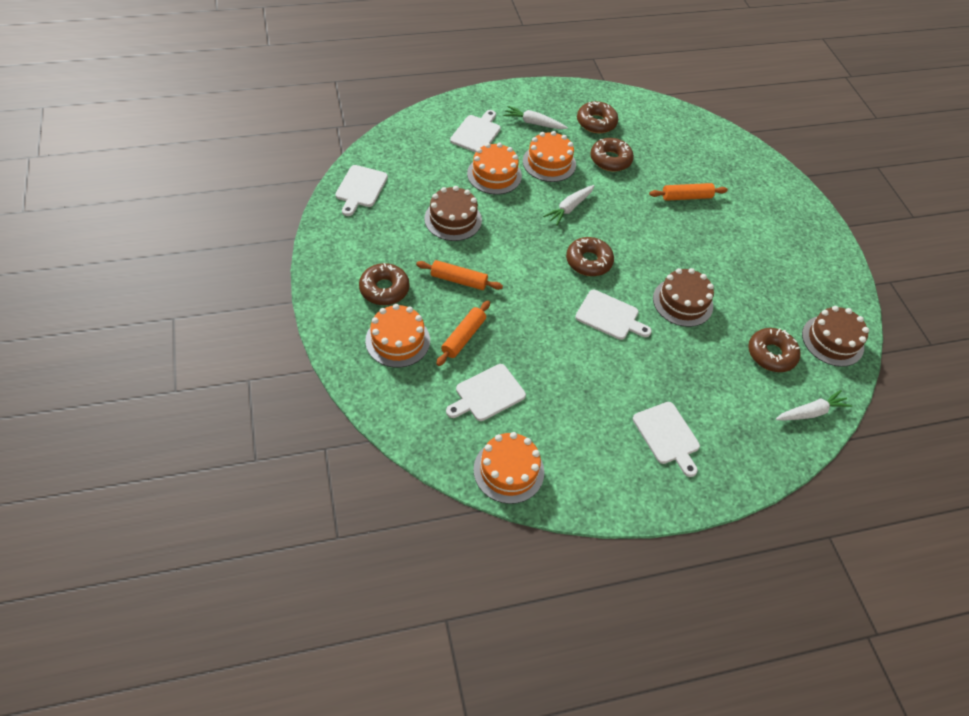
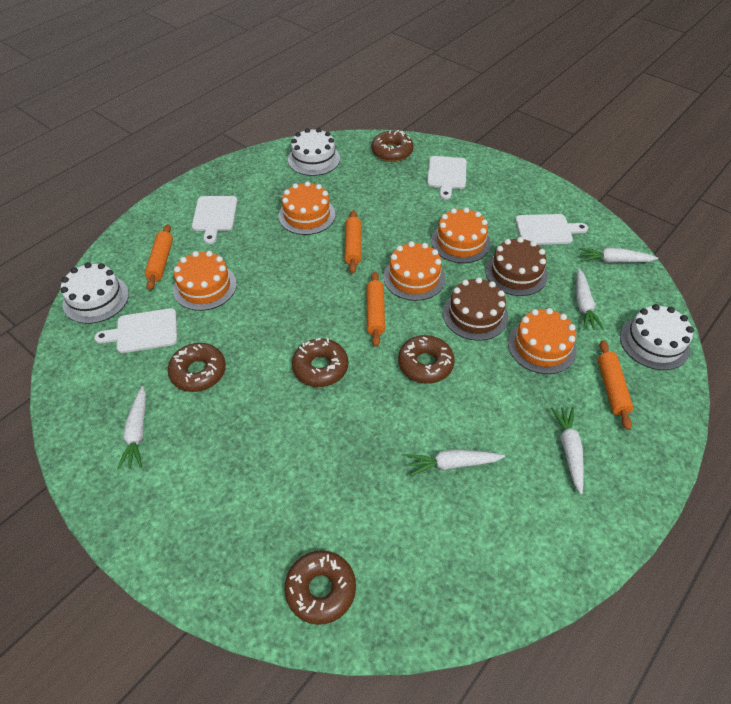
brown cake: [424,186,482,241] [653,268,714,327] [802,306,869,367] = 3 -> [443,277,508,341] [485,237,548,296] = 2
orange cake: [365,304,430,368] [467,143,522,195] [473,432,544,504] [523,131,576,182] = 4 -> [173,251,237,311] [278,181,335,235] [383,241,445,301] [431,207,491,263] [508,308,577,374] = 5
orange rolling pin: [416,260,503,290] [436,300,490,366] [649,183,728,201] = 3 -> [145,224,173,290] [345,210,361,273] [366,272,385,347] [598,340,633,430] = 4
white cake: none = 0 -> [61,262,129,324] [288,128,340,176] [620,304,694,370] = 3
white carrot: [503,106,568,129] [543,185,594,226] [776,390,852,421] = 3 -> [117,386,146,470] [406,449,505,476] [551,407,584,494] [576,269,604,330] [579,248,658,263] = 5
white cutting board: [335,165,388,216] [446,364,526,421] [450,110,501,152] [575,290,652,340] [633,402,700,477] = 5 -> [94,308,177,353] [192,196,238,244] [427,156,467,200] [515,214,588,245] = 4

